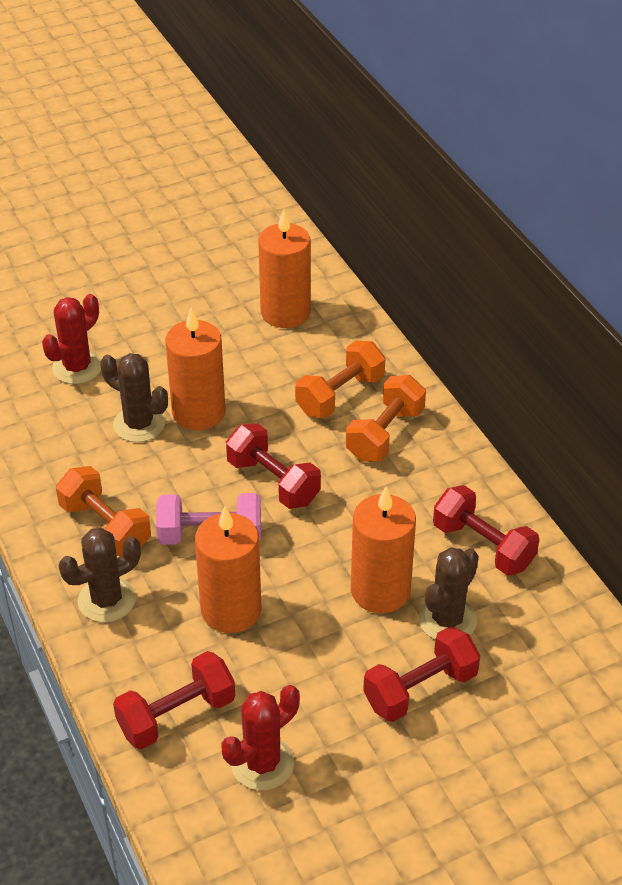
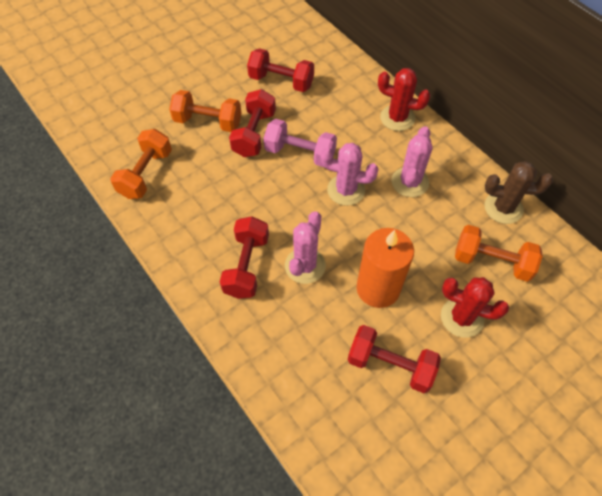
brown cactus: [59,528,141,622] [100,353,168,442] [418,547,479,640] = 3 -> [484,161,553,224] = 1
orange candle: [165,308,226,430] [195,506,261,633] [258,210,311,328] [351,487,416,613] = 4 -> [357,228,414,308] = 1
pink cactus: none = 0 -> [285,211,326,284] [320,143,379,206] [391,126,432,197] = 3

